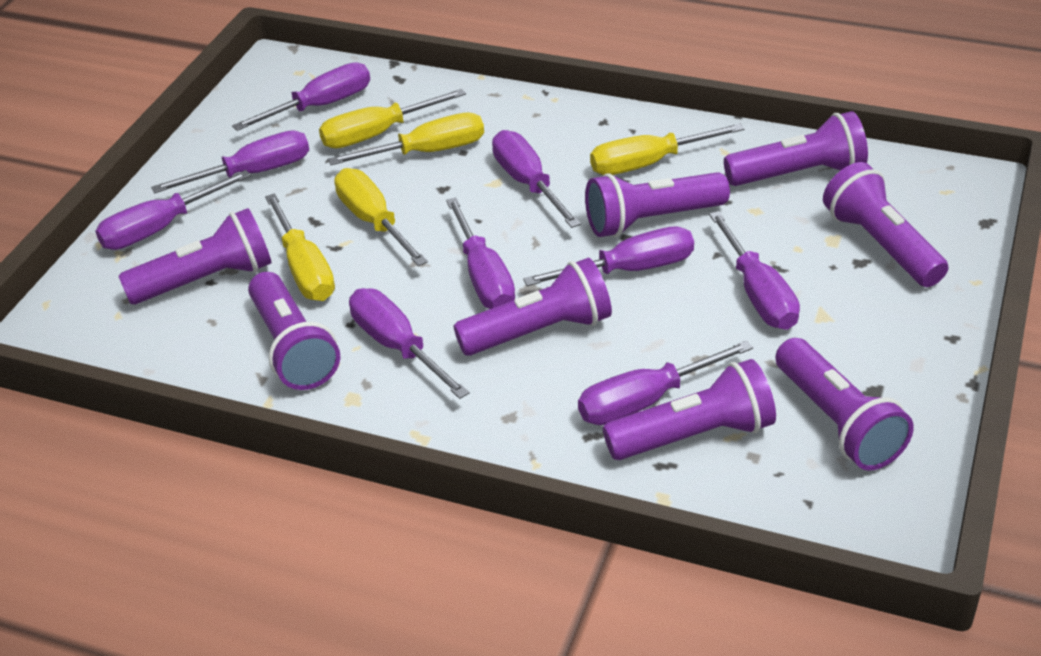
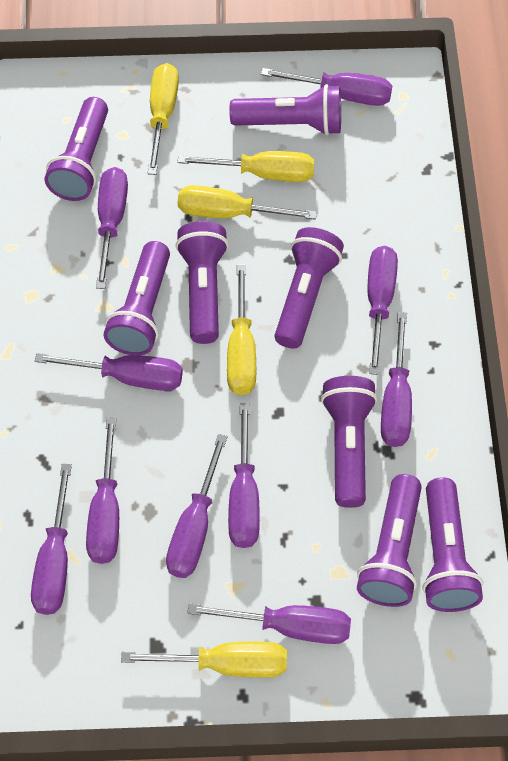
purple screwdriver: [95,170,251,250] [151,130,309,193] [232,62,370,131] [349,288,470,399] [446,198,515,309] [492,130,581,228] [523,226,694,286] [578,340,753,425] [709,211,800,330] = 9 -> [31,463,72,615] [35,353,183,391] [86,417,119,564] [96,167,128,289] [166,434,228,578] [187,603,351,644] [228,403,260,548] [261,68,393,106] [368,246,398,375] [381,312,412,447] = 10

